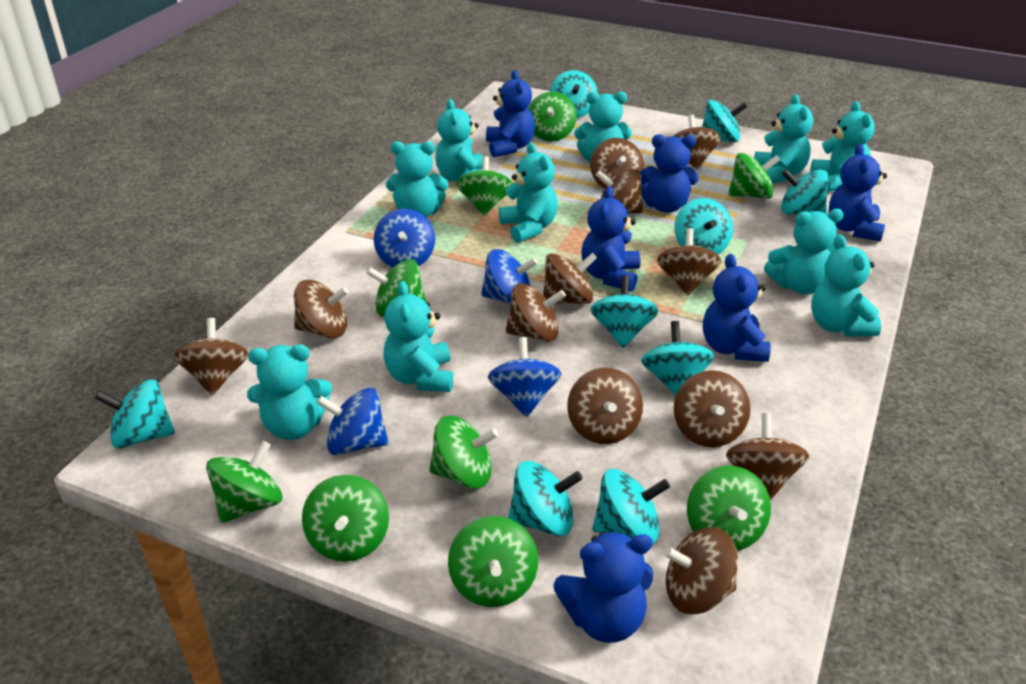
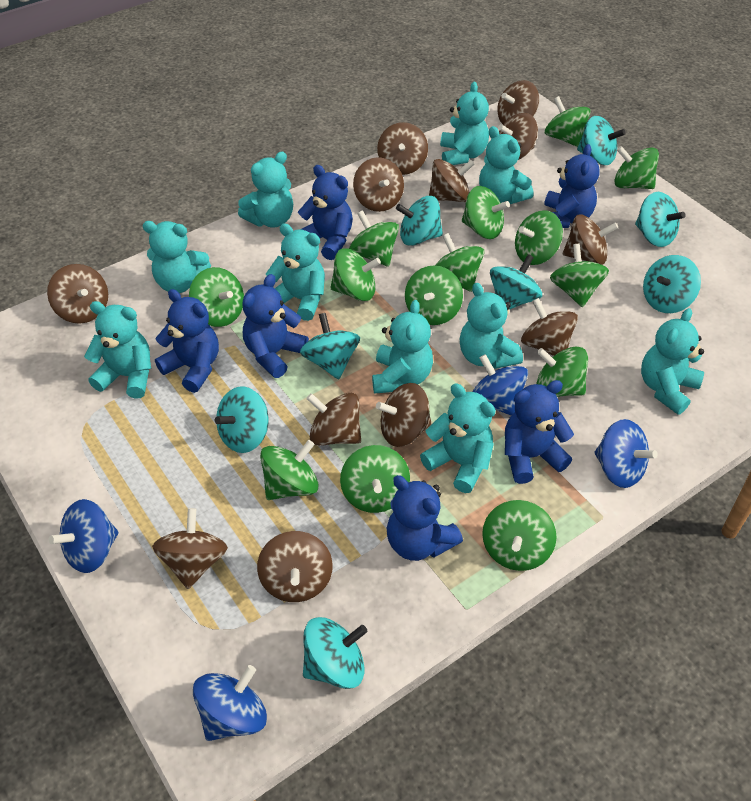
green spinning top: [206,441,282,523] [302,475,389,562] [366,259,426,317] [429,416,499,489] [448,516,538,607] [457,156,513,216] [528,92,577,142] [687,466,771,551] [728,153,781,199] = 9 -> [189,267,244,327] [260,440,318,500] [330,248,381,301] [340,445,410,513] [349,210,399,267] [405,266,463,325] [435,233,484,292] [462,186,510,239] [482,500,557,571] [515,210,563,265] [536,346,588,397] [545,96,591,147] [550,244,609,307] [614,146,659,189] = 14
turquoise spinning top: [95,379,175,449] [508,461,583,536] [550,70,598,118] [591,275,659,348] [592,469,670,544] [641,321,714,395] [674,198,733,254] [702,100,747,142] [781,169,829,215] = 9 -> [215,386,269,453] [300,313,360,380] [303,617,367,689] [396,196,443,246] [490,254,542,310] [577,116,626,165] [635,192,686,247] [643,255,701,313] = 8

